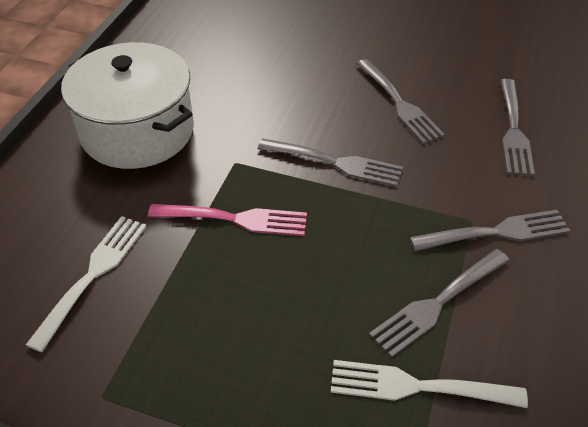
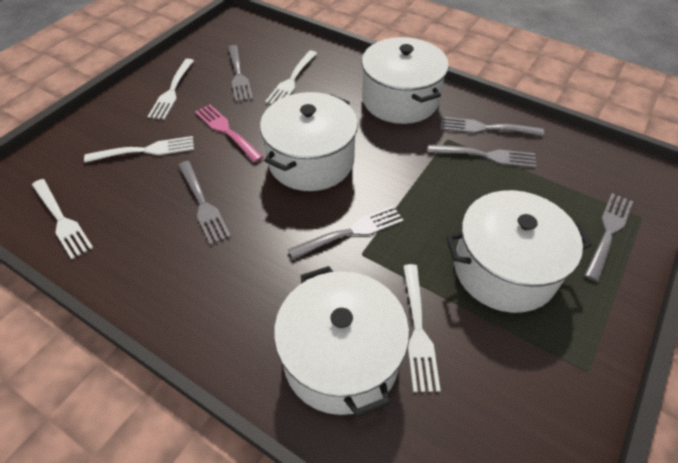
grey fork: [258,138,403,187] [356,59,445,144] [369,249,510,358] [410,210,570,251] [500,79,535,176] = 5 -> [178,161,231,245] [228,45,253,102] [288,206,404,260] [428,144,536,168] [440,117,544,136] [584,193,633,282] = 6
white fork: [26,216,147,352] [331,360,528,408] = 2 -> [32,179,93,259] [84,136,194,163] [147,59,194,120] [265,51,317,104] [403,264,441,392] = 5
white pot: [61,42,194,169] = 1 -> [260,92,358,191] [274,266,409,417] [362,37,449,124] [446,190,592,313] = 4

